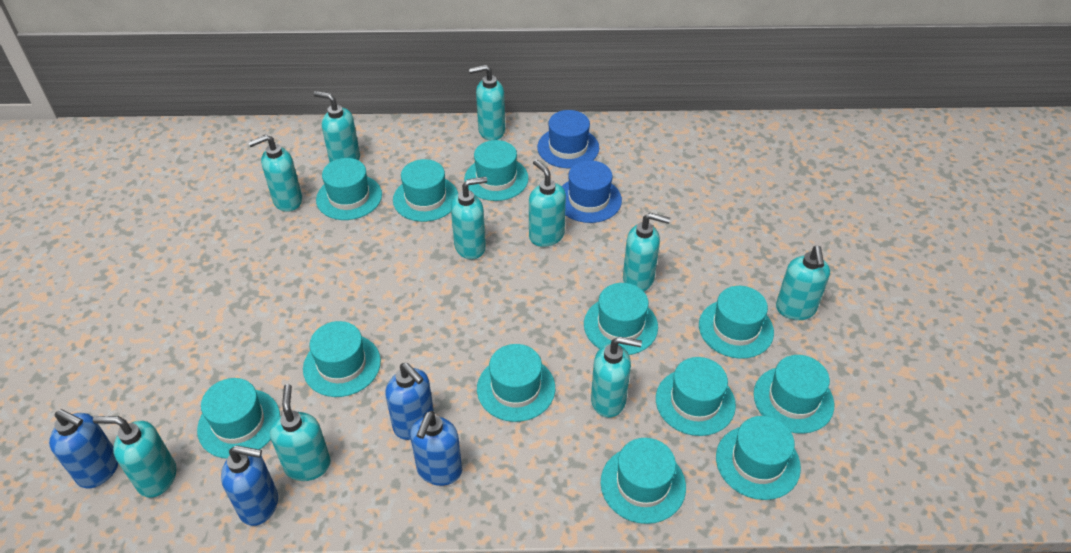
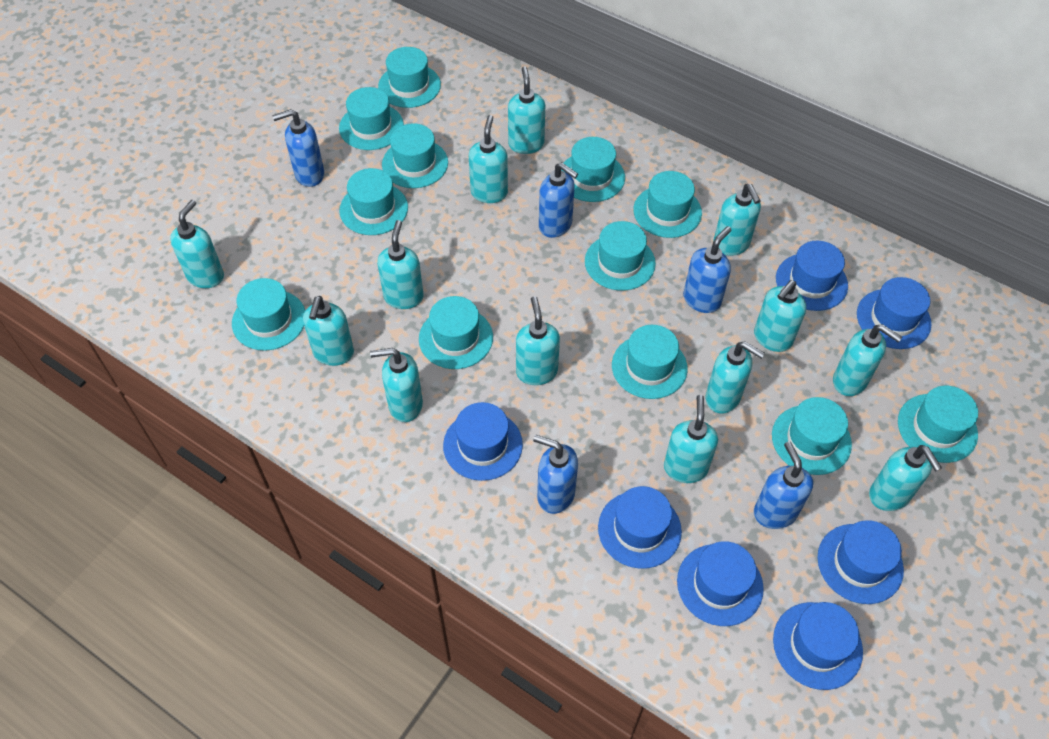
blue hat: [537,110,599,168] [562,160,622,223] = 2 -> [443,402,523,481] [598,486,682,569] [677,541,764,626] [773,602,863,690] [776,241,848,311] [817,520,904,604] [857,277,931,349] = 7
blue soap dispenser: [49,409,118,488] [221,445,278,526] [385,363,434,440] [410,411,462,486] = 4 -> [272,109,324,187] [533,435,578,514] [539,162,578,238] [683,226,731,313] [754,441,813,529] = 5
turquoise soap dispenser: [93,416,176,498] [248,134,302,212] [270,384,331,481] [314,91,360,162] [451,177,487,259] [469,65,505,141] [529,159,566,247] [591,337,642,418] [623,213,670,291] [776,246,830,320] = 10 -> [170,200,224,288] [303,296,354,366] [370,348,423,422] [377,220,424,309] [469,115,508,203] [508,66,545,154] [516,296,560,385] [664,395,718,483] [706,342,765,414] [713,184,761,256] [754,280,806,352] [833,324,902,396] [869,445,942,511] = 13

